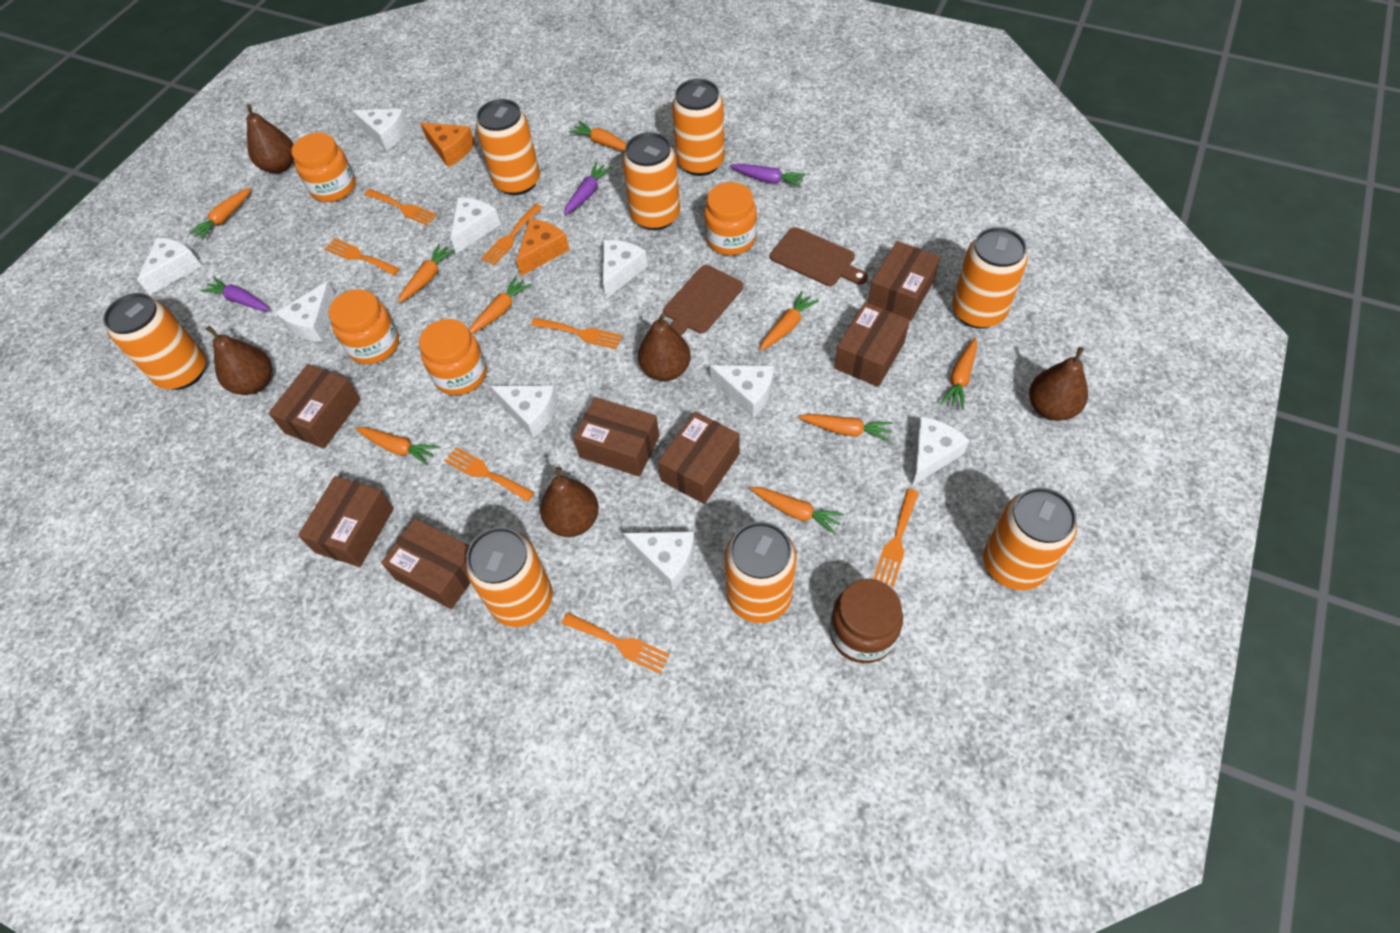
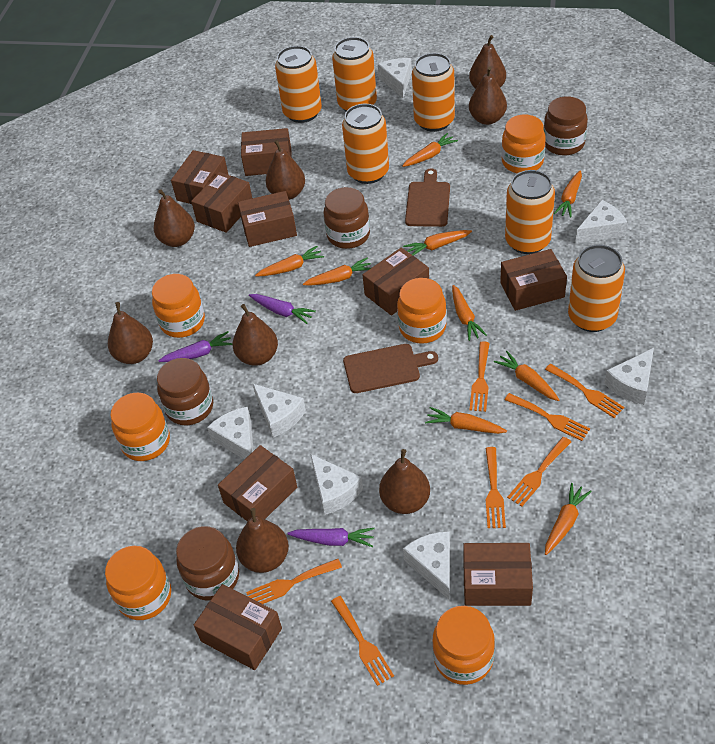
brown box: [268,364,361,449] [298,476,394,567] [381,518,470,609] [574,397,659,477] [658,412,740,504] [834,302,910,387] [868,241,940,321] = 7 -> [171,150,229,204] [191,172,252,233] [194,584,282,670] [218,445,297,522] [238,191,297,247] [241,128,292,176] [363,247,429,316] [463,543,533,606] [500,249,567,311] = 9
brown jar: [830,579,903,663] = 1 -> [157,358,213,425] [176,526,239,601] [323,187,370,249] [544,96,588,156] = 4
brown pear: [206,326,272,395] [247,104,294,173] [540,467,599,537] [638,313,691,381] [1029,347,1088,421] = 5 -> [108,302,153,364] [154,189,195,247] [233,304,278,366] [236,508,289,573] [266,140,305,200] [379,449,430,514] [469,35,506,89] [469,67,507,125] = 8
orange can: [103,293,206,390] [465,527,553,627] [476,99,540,195] [623,132,680,230] [672,79,725,176] [725,522,797,623] [952,227,1028,329] [983,487,1077,590] = 8 -> [275,46,322,123] [332,37,377,111] [342,104,389,184] [412,53,455,132] [505,170,555,254] [568,245,625,332] = 6
orange cheese: [420,122,475,167] [516,219,569,276] = 2 -> none = 0
orange jar: [292,133,356,202] [329,289,399,364] [419,319,487,395] [704,182,757,255] = 4 -> [105,546,171,620] [110,393,170,461] [152,274,205,338] [397,278,447,344] [432,606,495,685] [501,115,546,174] = 6
white cheese: [137,238,202,295] [275,281,337,342] [352,109,409,151] [450,198,501,254] [490,385,558,438] [603,240,648,299] [623,531,695,591] [710,365,774,418] [912,416,969,486] = 9 -> [207,407,253,460] [253,384,306,438] [310,454,363,515] [378,58,412,98] [403,531,450,600] [575,200,627,244] [604,348,654,405] = 7

